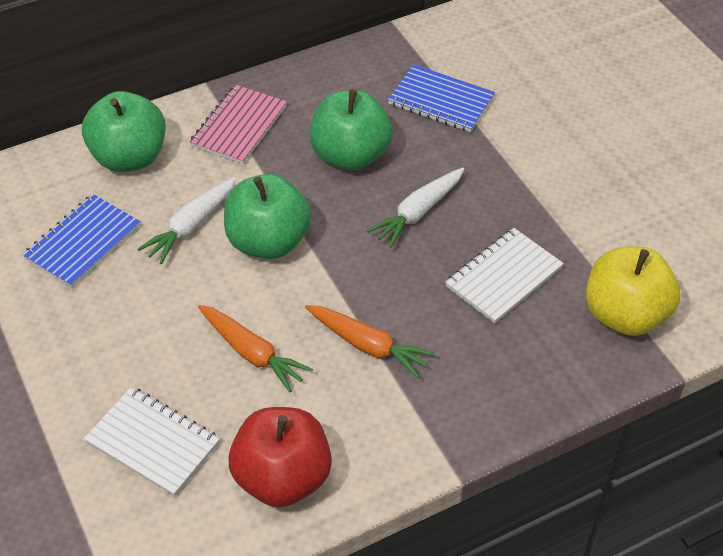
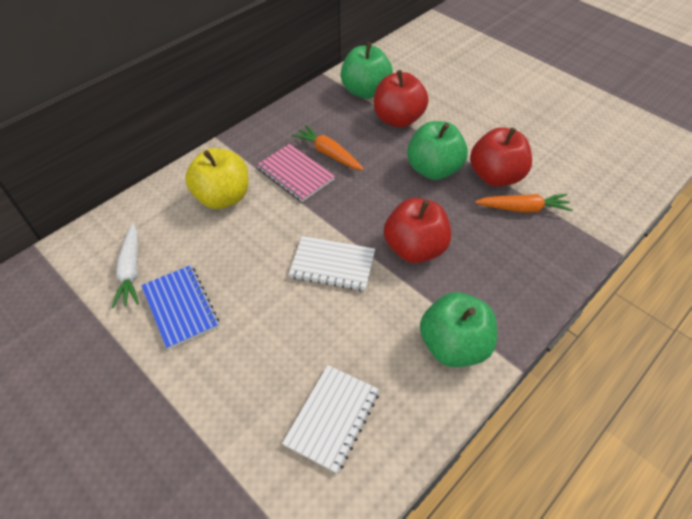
blue notebook: [23,194,140,288] [388,64,495,132] = 2 -> [141,265,219,350] = 1
red apple: [228,407,332,508] = 1 -> [374,70,429,128] [384,198,451,263] [470,127,532,187] = 3
white carrot: [137,177,236,264] [367,168,464,248] = 2 -> [112,224,139,308] = 1

